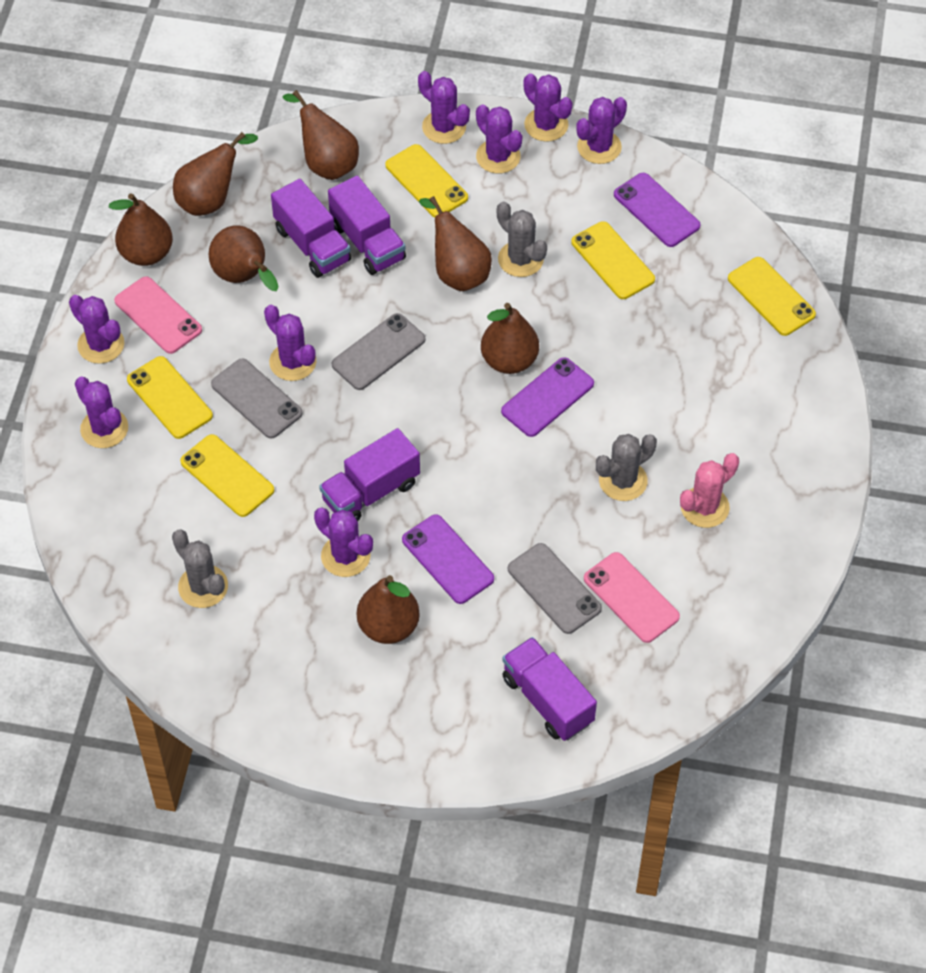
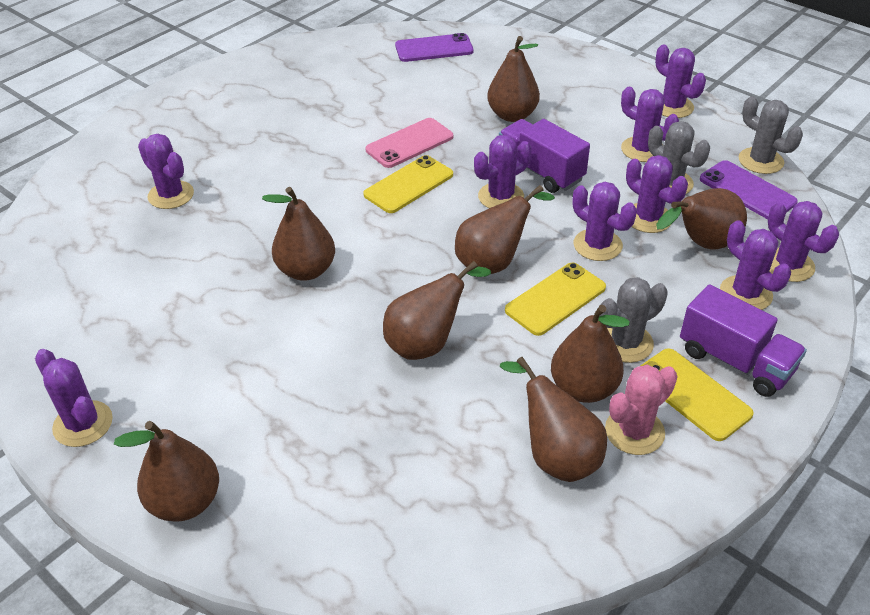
brown pear: [109,193,173,266] [173,132,258,216] [209,225,279,291] [283,90,359,180] [357,575,420,644] [419,196,492,291] [481,303,539,374] = 7 -> [114,421,219,522] [262,187,335,281] [383,261,491,360] [455,185,555,274] [487,36,540,122] [500,357,607,482] [551,305,630,403] [656,188,747,249] = 8
grey phone: [211,358,303,439] [332,313,425,390] [508,543,602,634] = 3 -> none = 0
pink phone: [114,276,202,354] [584,552,680,643] = 2 -> [365,118,453,168] = 1
purple cactus: [69,295,124,364] [75,377,128,448] [264,305,316,381] [314,508,373,577] [418,71,470,144] [476,104,522,174] [523,73,573,142] [576,97,627,164] = 8 -> [35,349,113,447] [138,134,194,209] [474,135,532,208] [572,182,637,261] [621,87,679,162] [626,155,688,233] [655,45,706,118] [720,220,791,310] [768,201,839,282] = 9
purple phone: [402,514,494,604] [501,357,594,437] [614,173,701,247] = 3 -> [395,33,474,62] [700,160,798,219] = 2
purple truck: [271,179,351,278] [319,428,420,521] [328,176,406,275] [502,637,597,741] = 4 -> [499,119,590,193] [680,284,807,397] = 2
yellow phone: [127,356,213,439] [180,434,274,517] [385,144,468,217] [571,221,655,299] [728,257,816,336] = 5 -> [363,155,453,213] [505,263,606,336] [640,348,754,441] = 3

